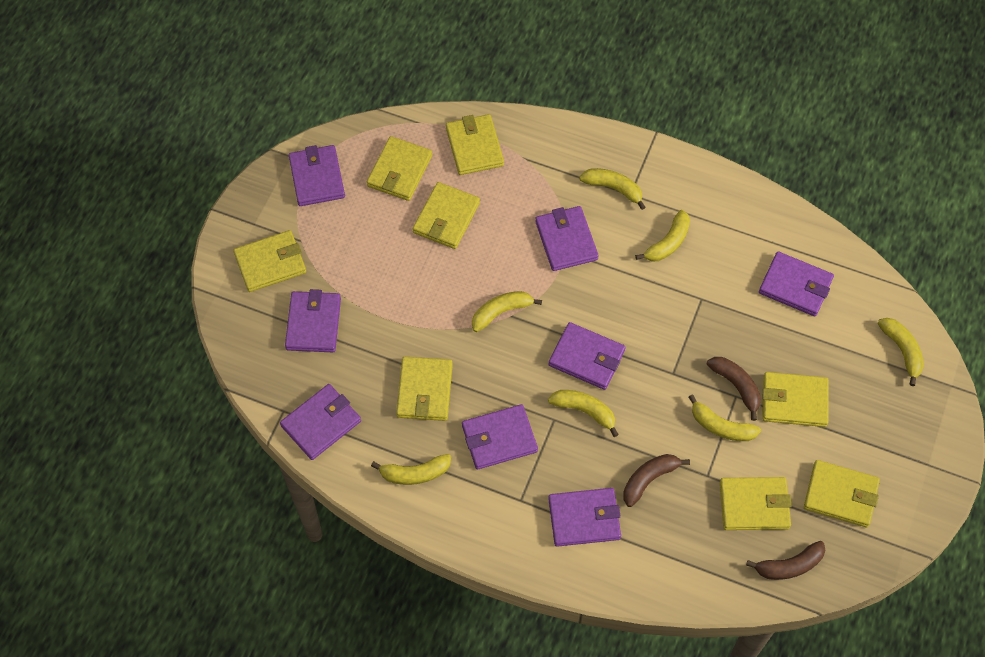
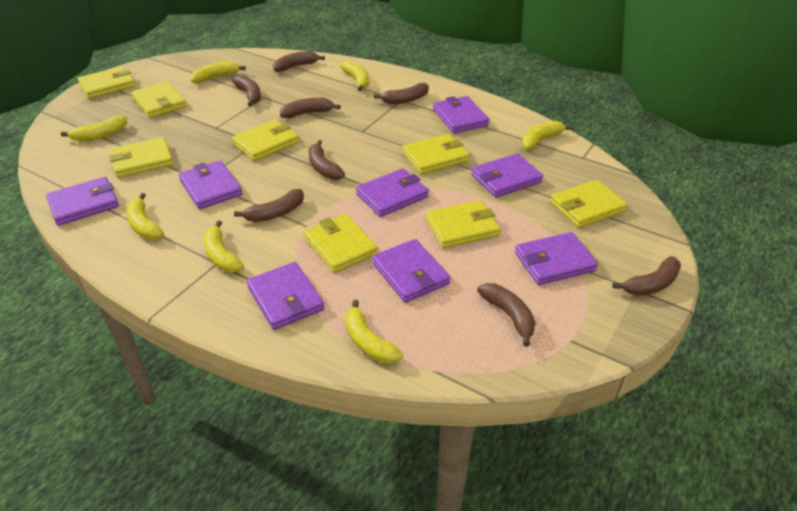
brown banana: [623,454,690,507] [707,357,761,421] [746,541,825,580] = 3 -> [231,75,261,106] [234,189,304,222] [273,51,325,72] [280,98,341,118] [309,140,345,180] [374,83,429,104] [477,283,535,347] [612,256,681,296] = 8

